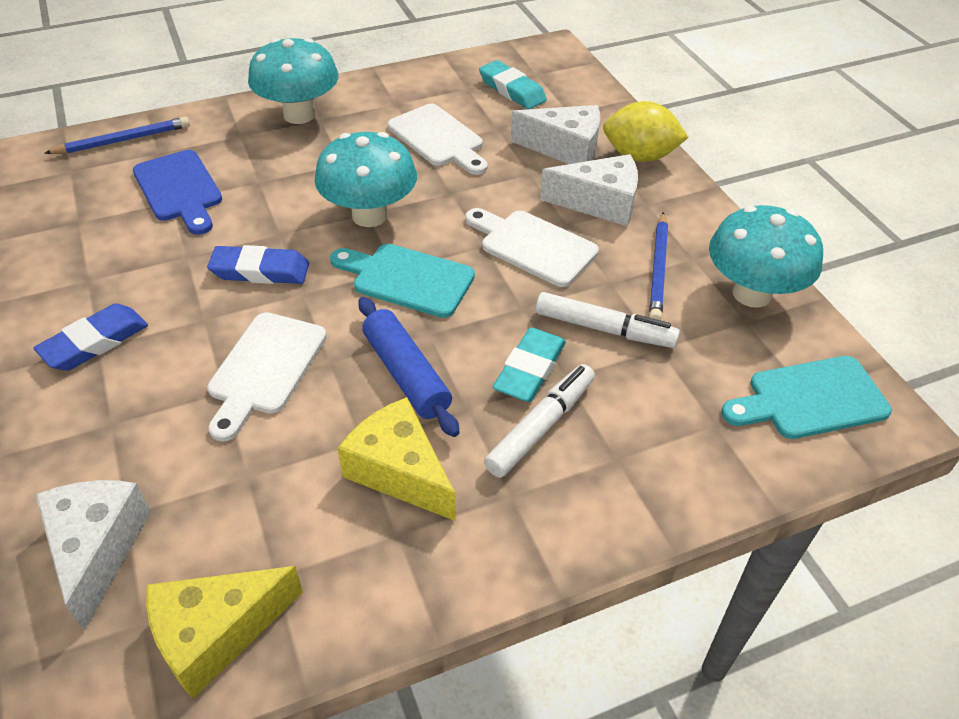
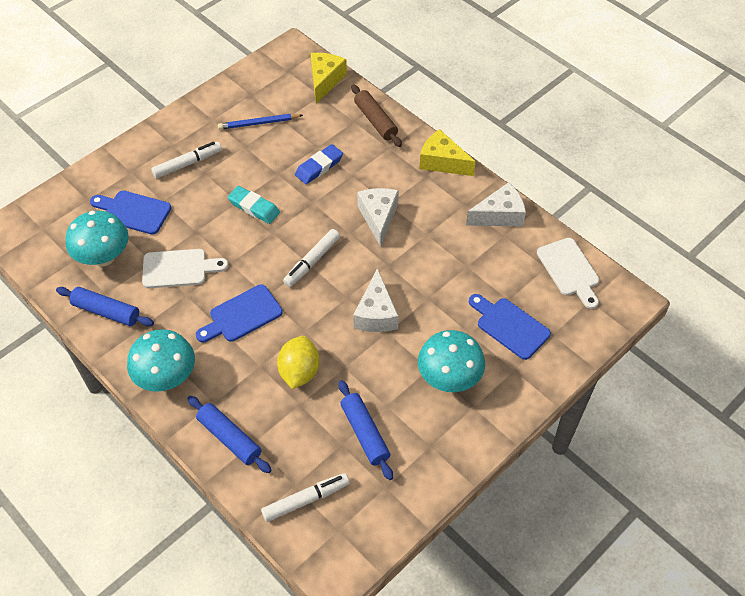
blue cutting board: [133,150,222,235] = 1 -> [90,191,171,235] [196,284,283,342] [469,294,551,360] = 3
blue eraser: [34,304,148,371] [207,245,309,284] = 2 -> [295,144,343,184] = 1
blue pencil: [44,117,190,154] [649,212,668,320] = 2 -> [218,114,303,130] = 1
blue rolling pin: [358,297,459,437] = 1 -> [56,287,154,326] [187,396,271,473] [338,380,393,480] = 3
brown rolling pin: none = 0 -> [351,84,402,147] = 1
turquoise cutting board: [330,244,475,318] [721,356,892,439] = 2 -> none = 0
turquoise eraser: [479,60,547,109] [493,327,566,402] = 2 -> [228,186,280,224] = 1
white cutting board: [207,312,327,441] [388,104,488,175] [465,208,599,287] = 3 -> [142,249,229,288] [537,238,600,309] = 2
white marker: [484,364,595,478] [536,292,680,348] = 2 -> [151,142,222,179] [261,473,350,522] [283,229,340,287] = 3

